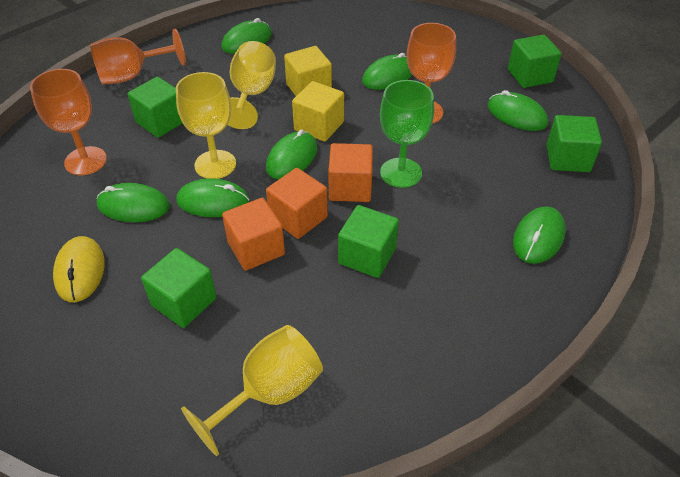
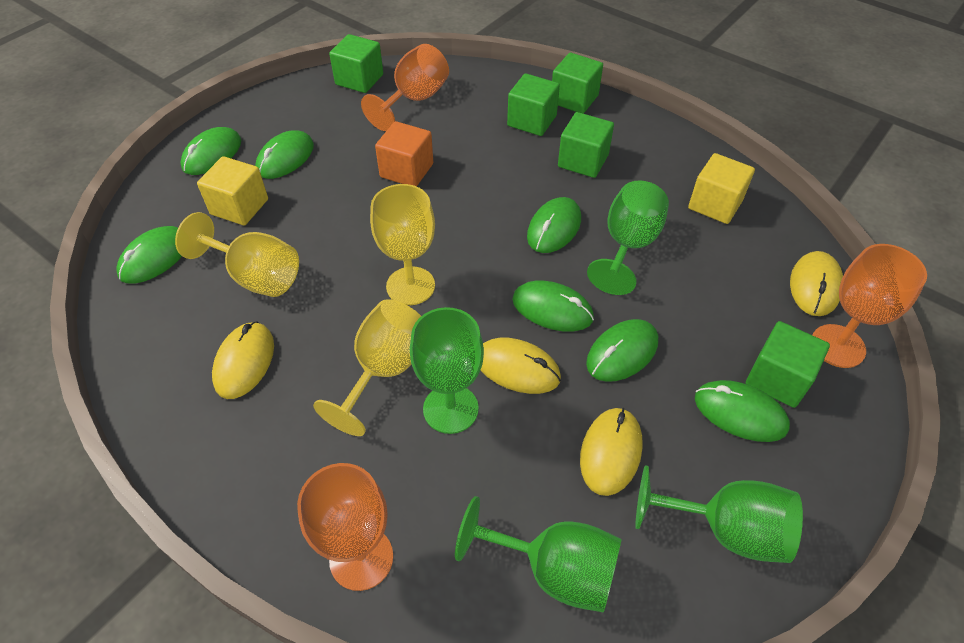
green goblet: [380,80,434,188] = 1 -> [410,307,484,434] [455,496,622,613] [587,180,669,295] [635,465,803,563] = 4
orange cube: [222,198,285,271] [266,168,328,239] [328,143,373,202] = 3 -> [375,121,433,186] = 1
yellow mouse: [53,236,105,302] = 1 -> [212,321,274,399] [481,338,561,394] [580,408,643,496] [790,251,843,316] = 4

